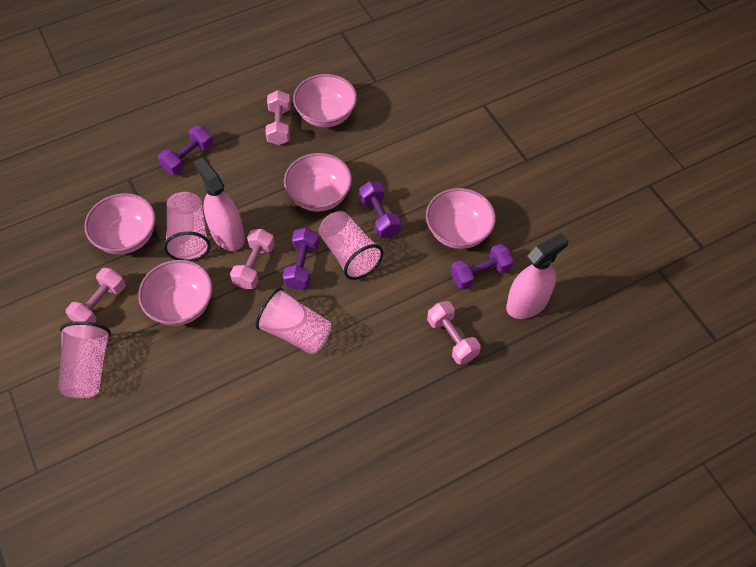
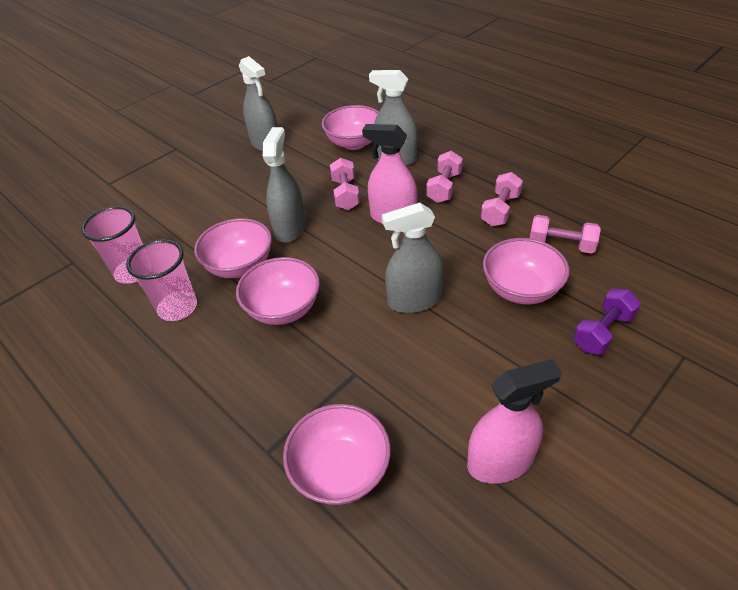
grey spray bottle: none = 0 -> [239,56,278,152] [263,127,306,243] [369,70,418,166] [382,203,444,313] = 4
pink cup: [58,321,111,398] [164,192,211,261] [255,287,332,355] [319,211,384,280] = 4 -> [81,206,143,284] [126,239,197,321] = 2
purple dumbbell: [158,126,213,175] [283,228,319,290] [359,181,401,238] [451,244,514,290] = 4 -> [573,289,641,355] = 1

